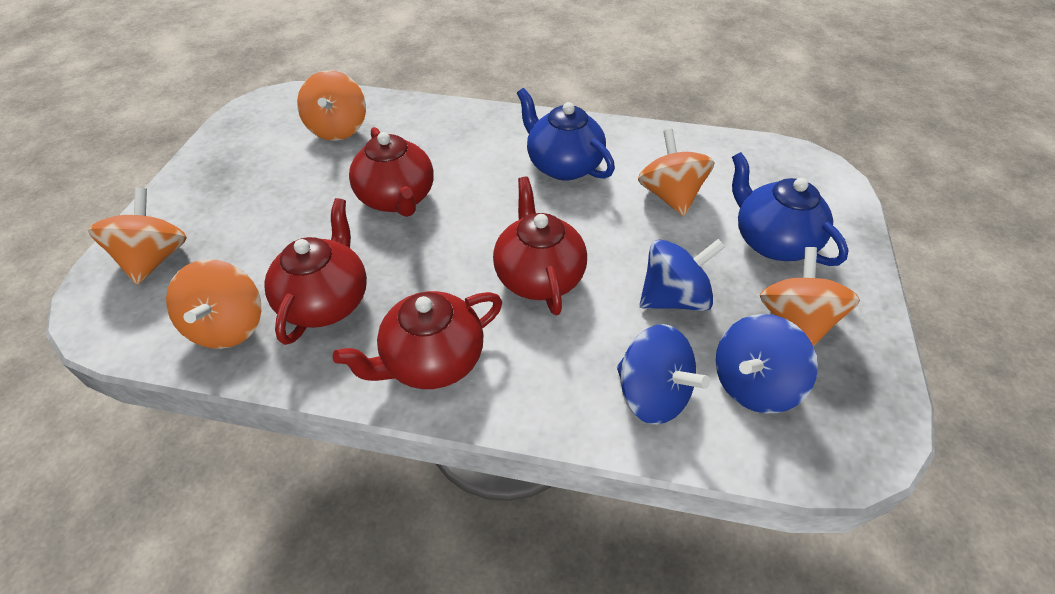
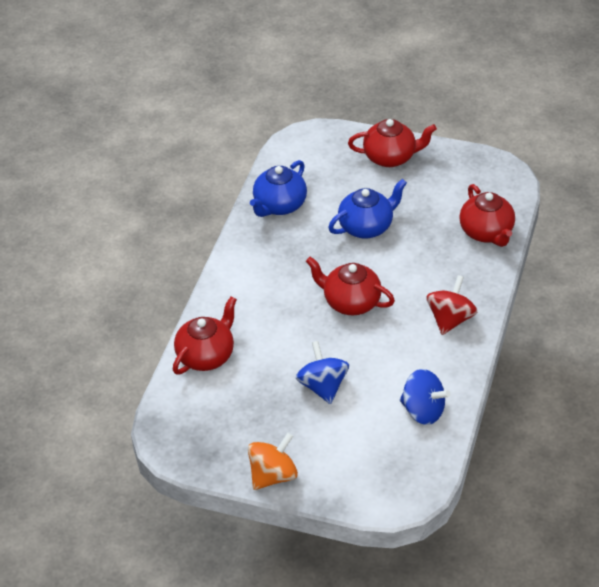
blue spinning top: [617,324,710,425] [639,239,725,311] [715,314,818,413] = 3 -> [296,341,349,404] [400,369,450,425] = 2
orange spinning top: [88,187,187,285] [166,259,261,349] [297,70,366,141] [638,129,715,216] [760,247,860,347] = 5 -> [248,432,298,490] = 1
red spinning top: none = 0 -> [426,275,477,335] = 1

